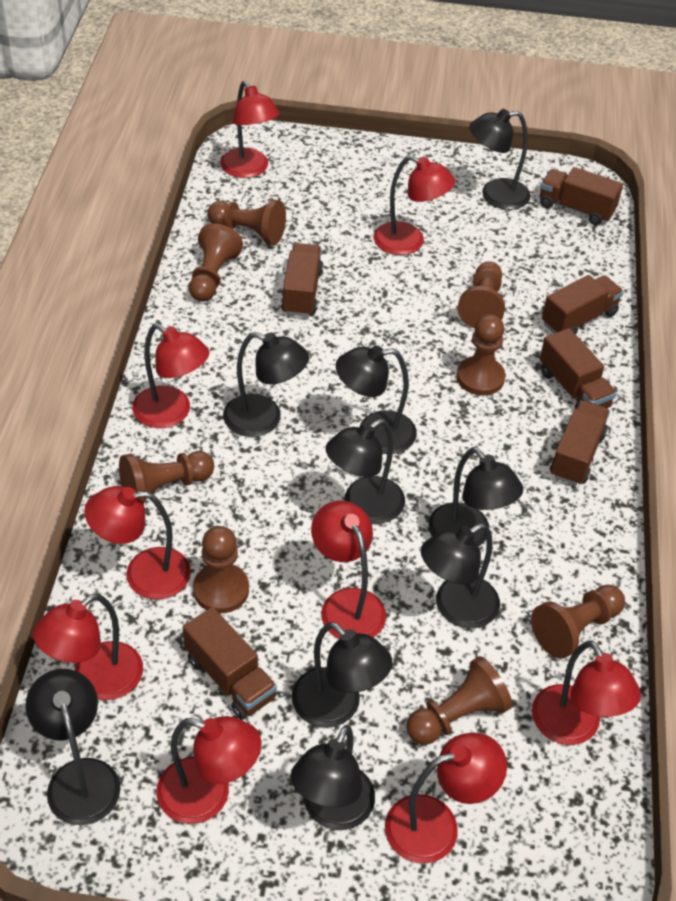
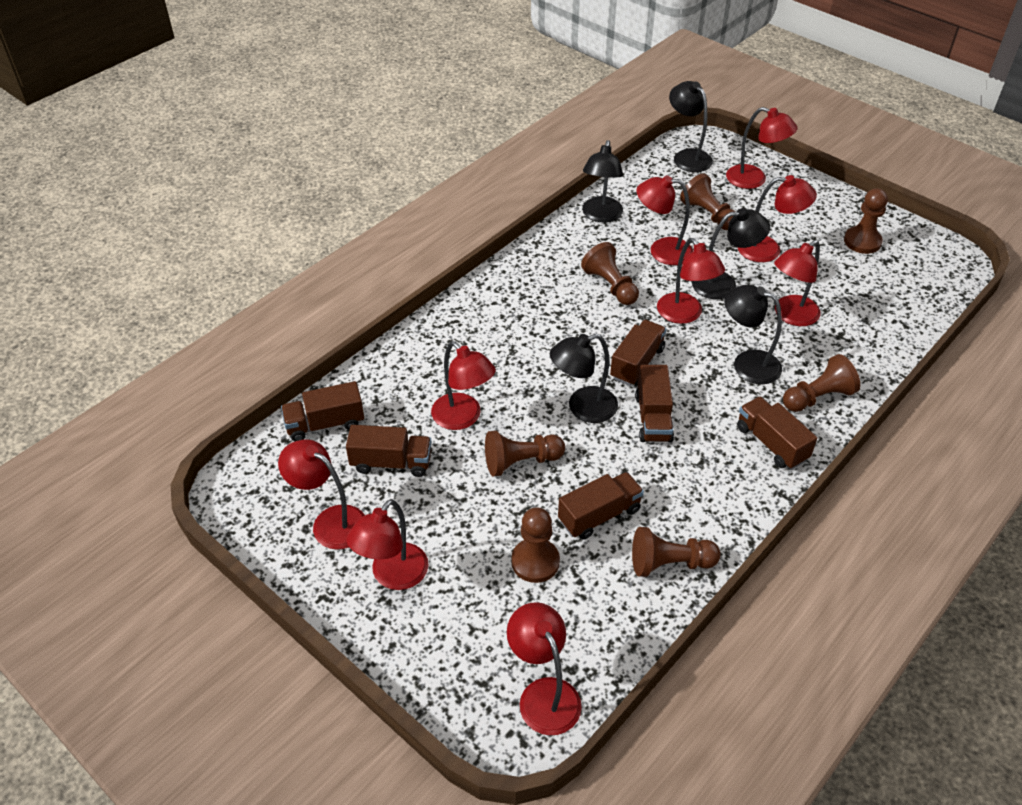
black lamp: [26,669,121,825] [223,332,309,437] [291,725,375,830] [292,622,392,728] [326,419,405,524] [336,345,417,454] [421,523,500,629] [428,447,523,547] [470,109,531,210] = 9 -> [550,334,618,423] [582,140,623,223] [669,81,713,172] [692,208,770,299] [724,285,782,384] = 5
brown pawn: [119,451,214,504] [189,223,243,302] [193,526,249,613] [207,200,286,245] [406,656,512,745] [457,314,505,396] [458,261,505,328] [531,585,625,659] = 8 -> [485,431,565,476] [511,508,560,583] [581,242,639,305] [632,527,721,577] [680,173,735,230] [783,354,860,412] [844,188,888,254] = 7

